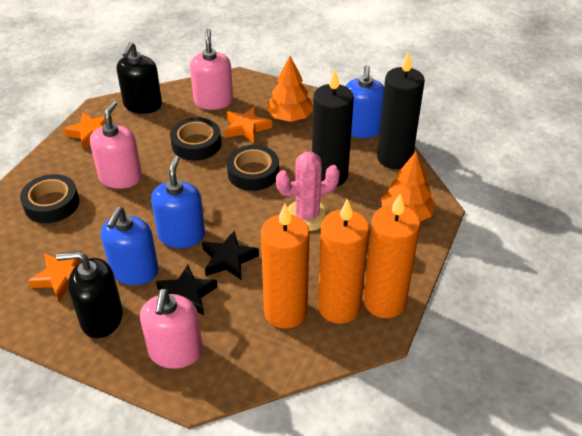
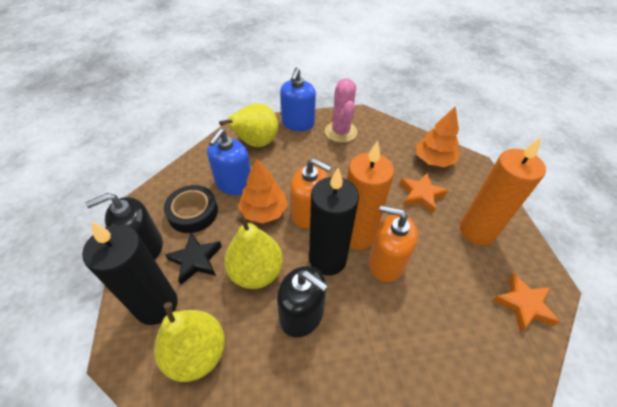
black star: [156,265,217,315] [202,230,259,280] = 2 -> [165,233,222,285] = 1
black tape: [20,174,79,223] [170,117,221,161] [227,145,279,191] = 3 -> [164,185,218,233] = 1
blue soap dispenser: [101,207,159,285] [151,156,205,248] [345,66,384,138] = 3 -> [207,129,251,195] [280,68,316,131] = 2
orange candle: [261,204,310,329] [318,199,370,324] [363,194,420,318] = 3 -> [347,141,394,250] [460,137,546,245] = 2
orange soap dispenser: none = 0 -> [290,158,332,228] [369,205,418,282] = 2
orange star: [28,251,81,302] [64,112,113,150] [225,106,272,143] = 3 -> [400,173,449,214] [493,273,560,332] = 2
pink soap dispenser: [90,101,142,189] [140,289,203,369] [190,29,233,110] = 3 -> none = 0
yellow pear: none = 0 -> [154,302,225,382] [219,103,278,147] [224,214,283,289] = 3

